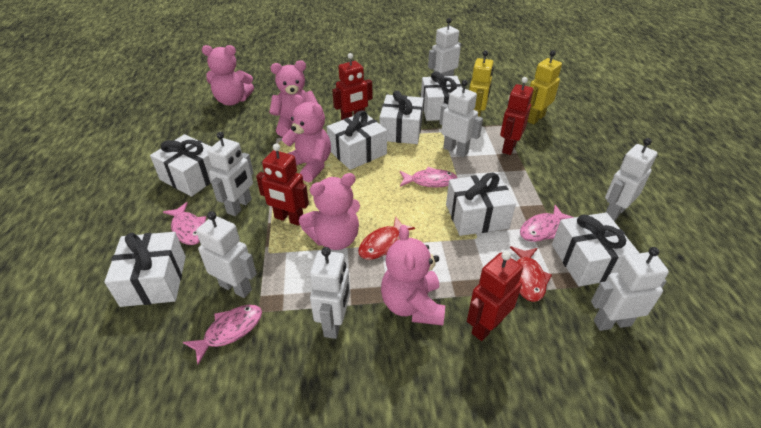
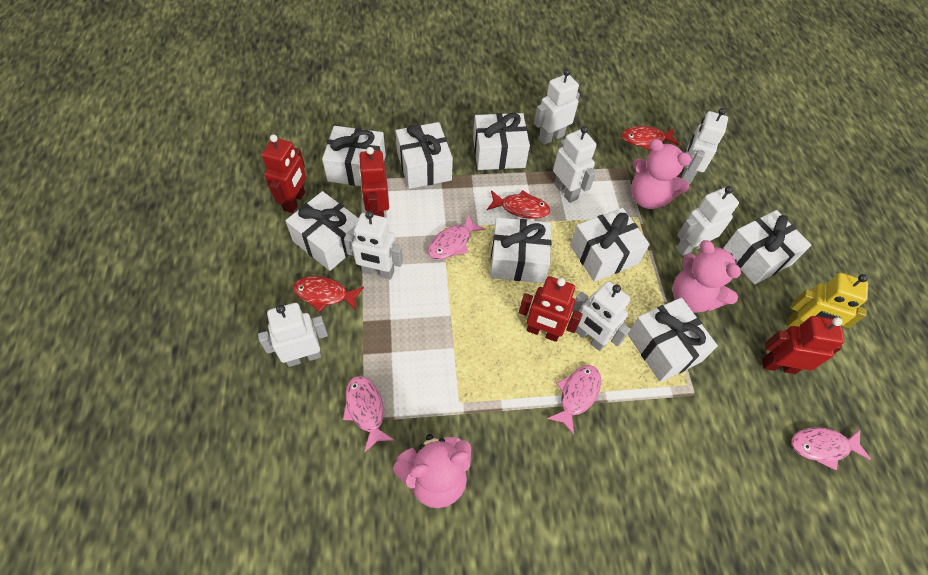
pink teddy bear: [202,45,254,106] [269,60,318,137] [282,95,331,182] [299,173,360,250] [381,225,445,326] = 5 -> [393,434,471,508] [631,139,692,209] [672,240,741,313] = 3
red fish: [358,216,415,260] [510,246,552,302] = 2 -> [293,276,364,312] [487,190,550,219] [621,126,679,150] = 3
white gift: [104,232,186,307] [150,134,213,197] [327,110,387,170] [380,90,424,144] [421,72,462,121] [446,173,516,236] [552,212,639,287] = 7 -> [285,191,359,271] [322,126,386,186] [396,122,453,189] [473,113,530,170] [490,217,551,283] [570,208,650,282] [628,298,718,382] [723,210,811,285] = 8
yellow robot: [469,50,494,117] [527,50,562,125] = 2 -> [787,273,868,328] = 1

